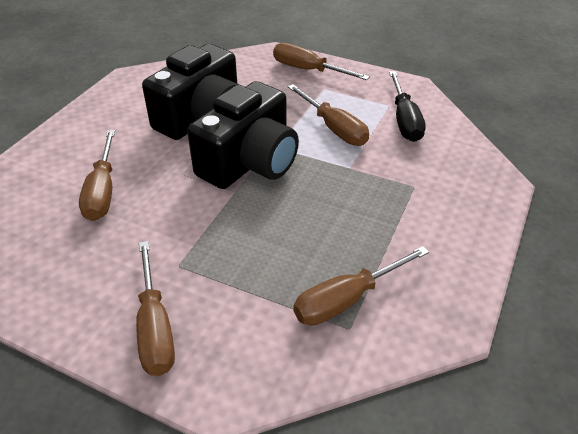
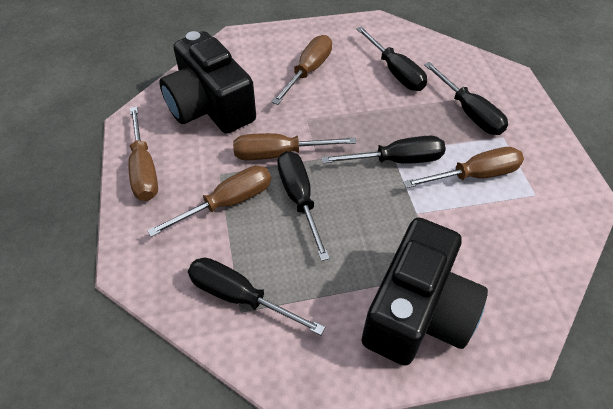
black screwdriver: [389,71,426,142] = 1 -> [188,258,325,336] [277,151,330,261] [321,136,446,164] [356,26,427,91] [424,62,508,135] = 5

